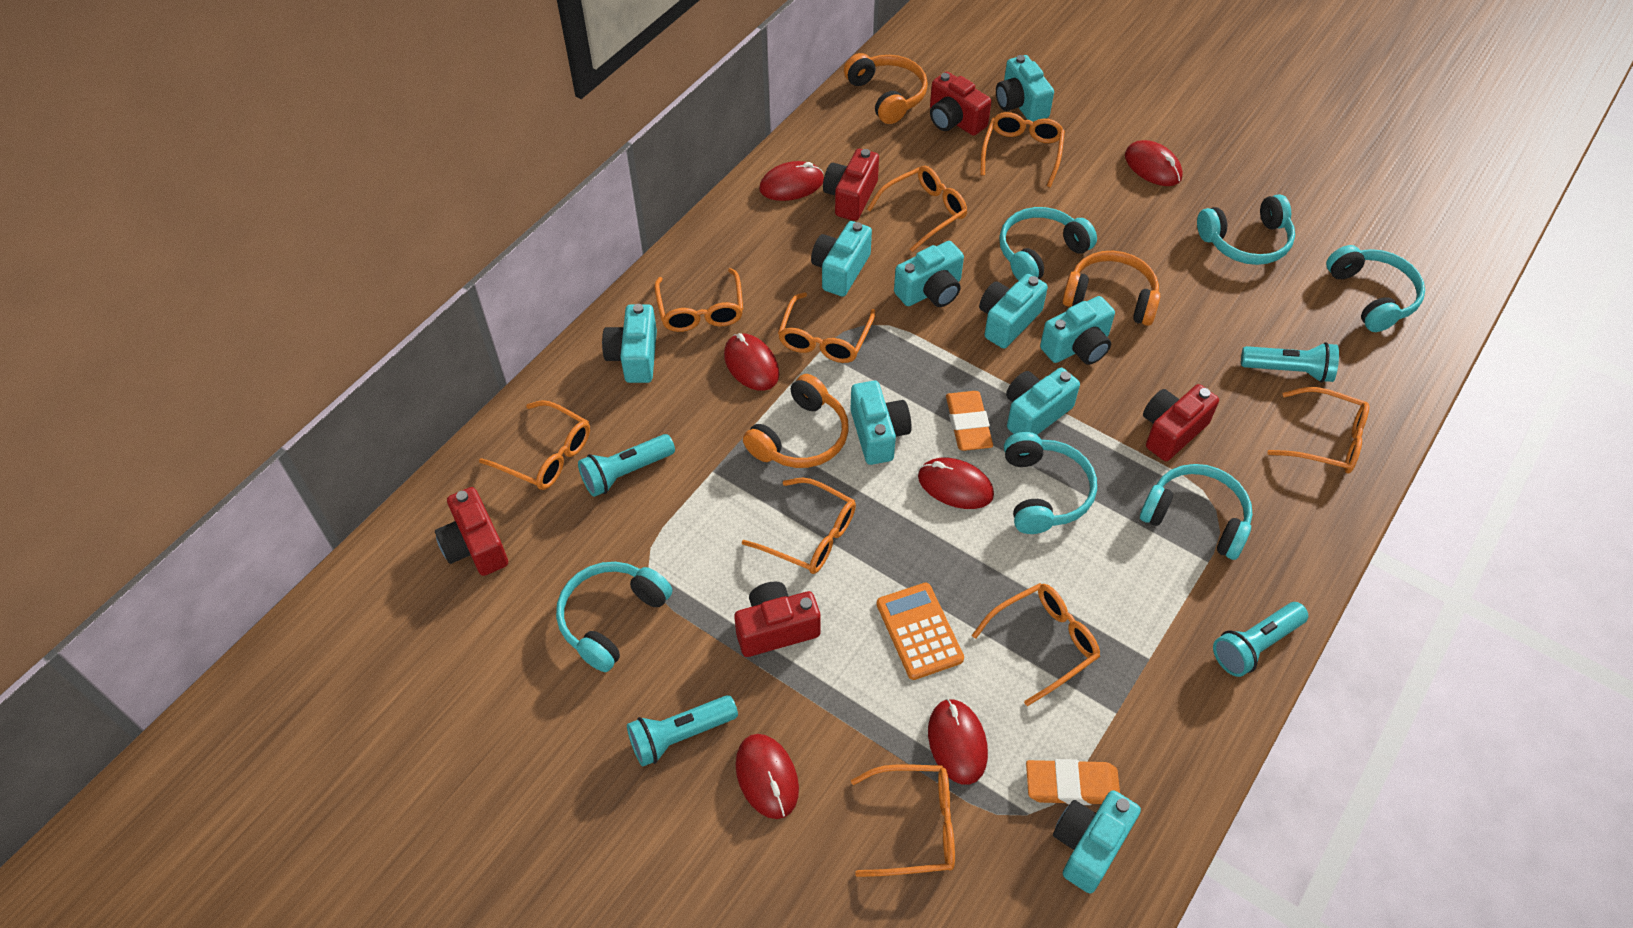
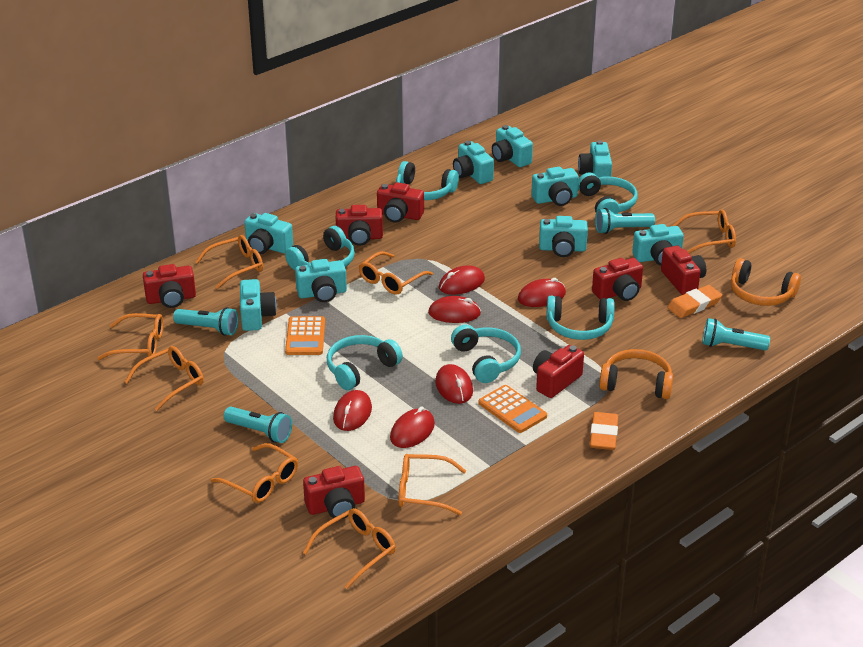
orange calculator: [877,583,964,680] = 1 -> [285,316,325,355] [479,385,547,433] = 2
orange glasses: [479,400,590,490] [654,268,743,332] [742,478,856,574] [778,292,876,363] [851,764,955,877] [867,166,967,252] [972,583,1100,706] [980,112,1065,188] [1268,387,1369,473] = 9 -> [97,313,163,360] [125,346,204,411] [195,235,263,289] [211,443,298,503] [303,508,396,589] [359,251,433,294] [399,454,466,515] [672,210,736,253] = 8
orange headphones: [743,374,849,468] [844,53,928,124] [1062,251,1160,326] = 3 -> [599,349,673,399] [731,258,801,306] = 2
red camera: [435,487,508,576] [734,581,820,657] [823,149,879,221] [930,72,991,136] [1143,384,1219,461] = 5 -> [143,264,196,308] [303,466,365,519] [336,205,383,246] [377,182,424,223] [533,345,584,398] [592,258,643,301] [661,245,706,295] = 7

